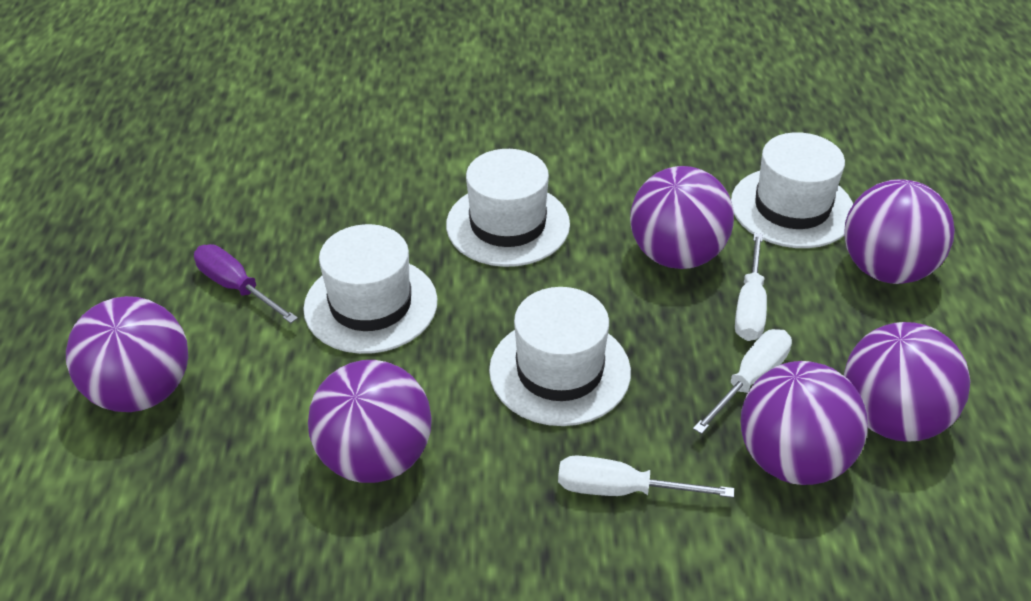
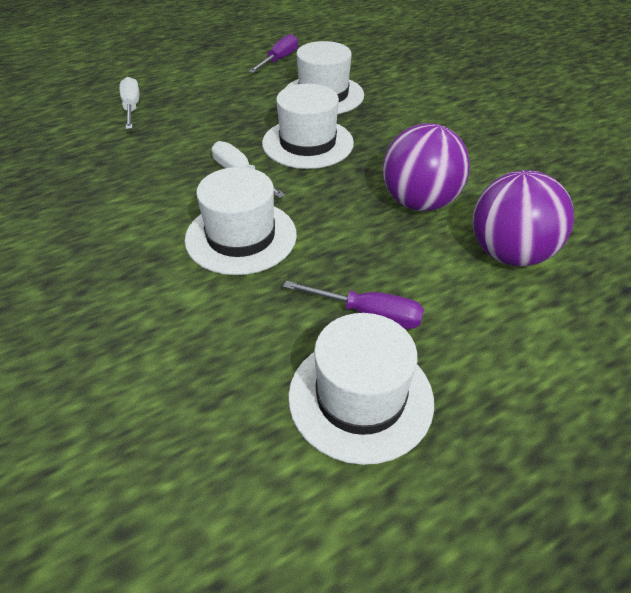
purple ball: [66,296,188,412] [308,360,432,483] [630,166,734,269] [741,361,868,485] [844,179,955,284] [844,322,970,442] = 6 -> [383,123,470,211] [473,170,574,266] = 2
purple screwdriver: [194,244,298,323] = 1 -> [249,34,298,73] [283,281,424,329] = 2
white screwdriver: [558,455,734,498] [693,329,792,434] [735,233,767,341] = 3 -> [119,77,139,129] [212,141,285,198] = 2

